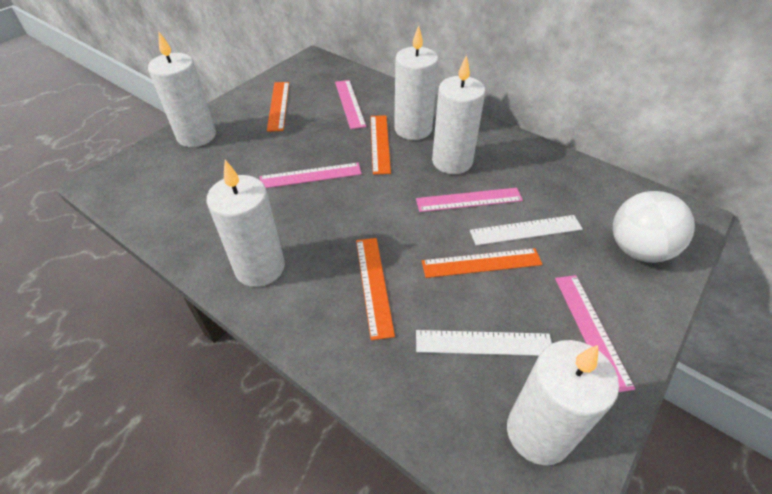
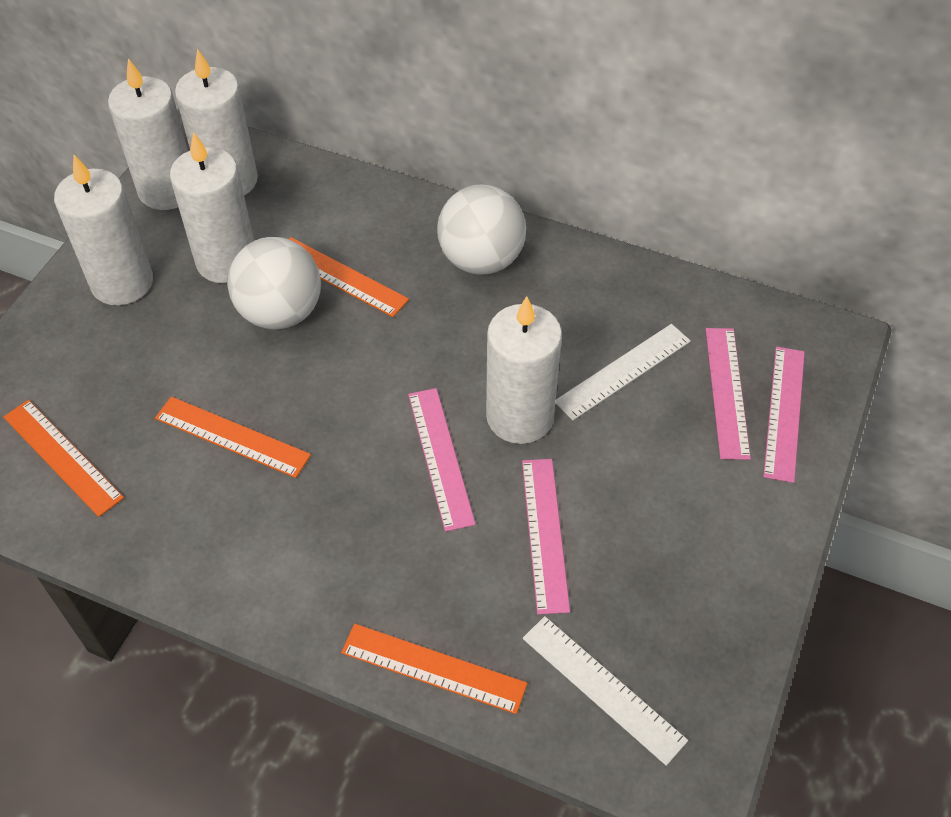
white ball: [613,191,695,263] = 1 -> [227,237,321,330] [437,184,526,275] = 2

